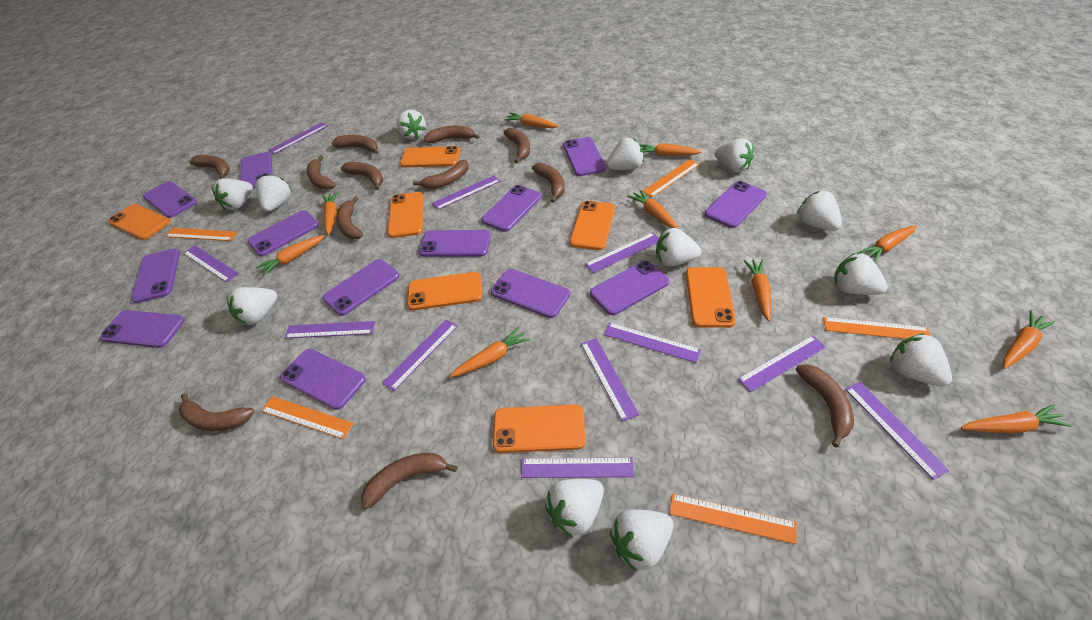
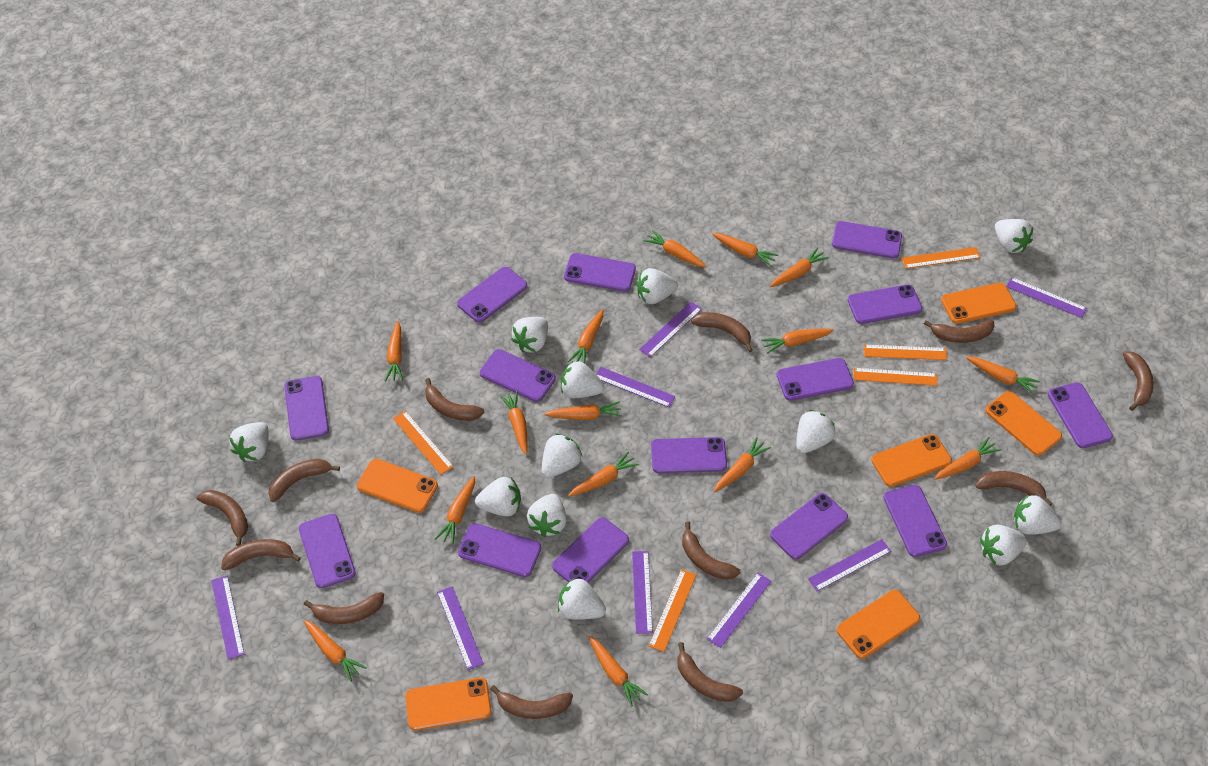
orange carrot: [256,235,325,276] [322,192,338,235] [451,327,530,377] [504,113,559,128] [627,190,679,229] [639,143,702,156] [743,259,771,321] [857,225,917,262] [961,404,1072,433] [1003,310,1055,369] = 10 -> [304,620,367,682] [385,321,403,381] [435,476,475,544] [499,391,528,455] [545,401,622,420] [567,309,603,364] [568,452,639,497] [589,636,648,707] [643,230,707,268] [712,233,779,266] [714,437,771,492] [761,329,834,354] [770,247,829,287] [934,437,1001,480] [966,357,1040,395] = 15
orange phone: [108,204,170,240] [388,192,424,238] [400,146,460,167] [407,272,482,310] [493,405,586,453] [570,201,615,250] [686,267,736,328] = 7 -> [357,459,438,513] [405,677,492,731] [837,590,920,659] [871,434,952,487] [941,283,1016,324] [985,391,1062,456] = 6
purple phone: [100,310,185,348] [131,249,180,303] [143,181,197,218] [240,152,272,189] [247,210,319,256] [280,349,366,410] [322,259,399,316] [419,230,491,257] [481,185,541,232] [491,269,570,318] [563,137,606,176] [590,261,669,315] [705,181,767,228] = 13 -> [284,376,329,441] [299,514,356,588] [457,267,527,323] [458,523,541,577] [480,349,556,402] [552,517,629,583] [564,253,636,292] [651,437,727,473] [770,493,848,560] [777,358,854,401] [832,221,902,259] [848,284,922,324] [883,485,947,557] [1048,382,1113,448] = 14
purple ruler: [183,245,239,282] [268,122,328,154] [284,321,375,338] [382,319,458,391] [432,175,501,210] [521,457,634,478] [581,338,639,422] [585,232,659,273] [604,322,701,363] [738,335,826,392] [845,382,949,480] = 11 -> [211,576,245,660] [437,586,484,670] [596,367,675,408] [632,551,653,634] [639,302,702,357] [707,573,772,648] [808,539,891,591] [1006,277,1087,318] = 8

